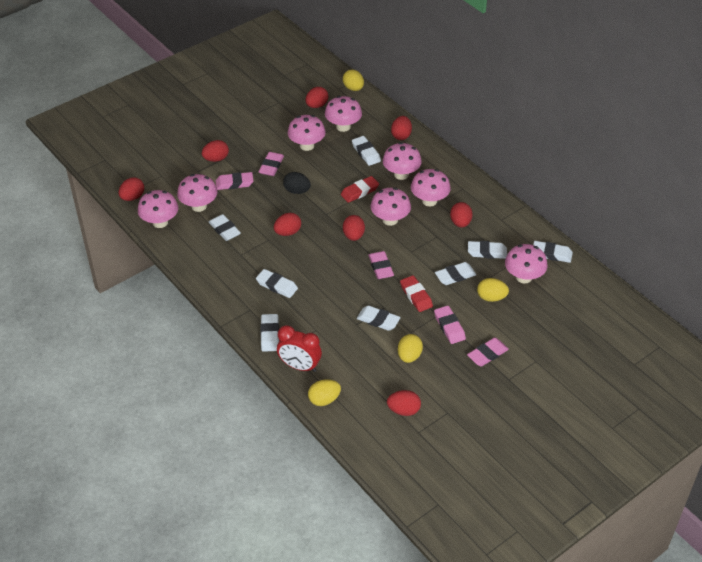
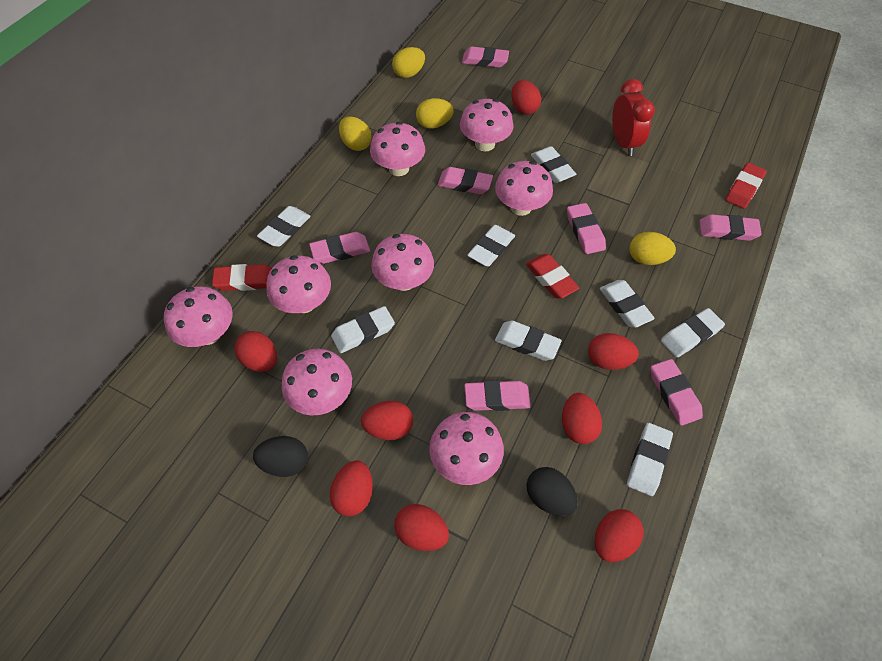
black egg: [283,172,311,194] = 1 -> [253,436,308,477] [527,467,578,516] = 2
pink eraser: [216,172,253,190] [259,152,284,176] [368,251,394,279] [434,306,466,344] [467,338,509,366] = 5 -> [309,232,370,264] [438,167,493,194] [462,47,509,68] [464,380,531,411] [567,203,606,254] [651,359,703,426] [700,214,762,241] = 7
red eraser: [341,176,379,203] [400,275,433,312] = 2 -> [212,264,272,291] [526,254,579,298] [725,163,767,209] = 3

